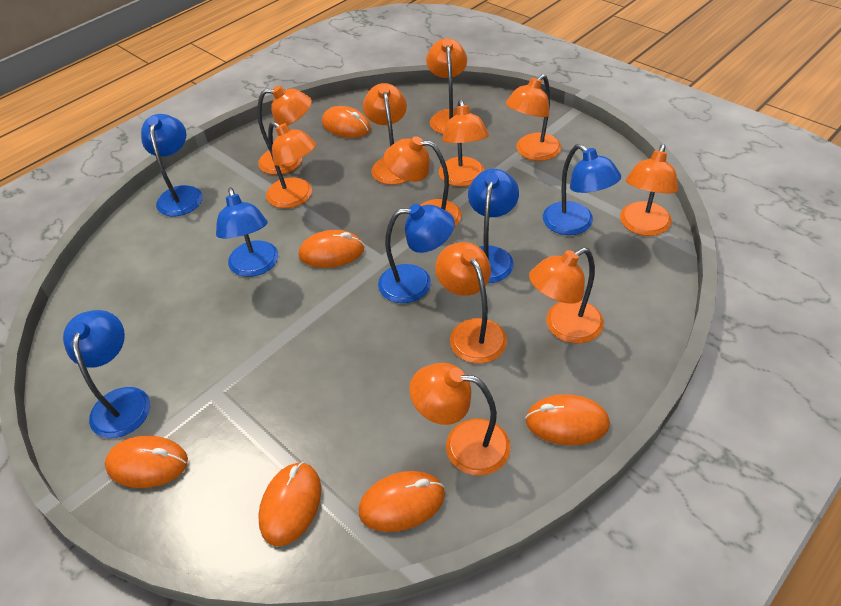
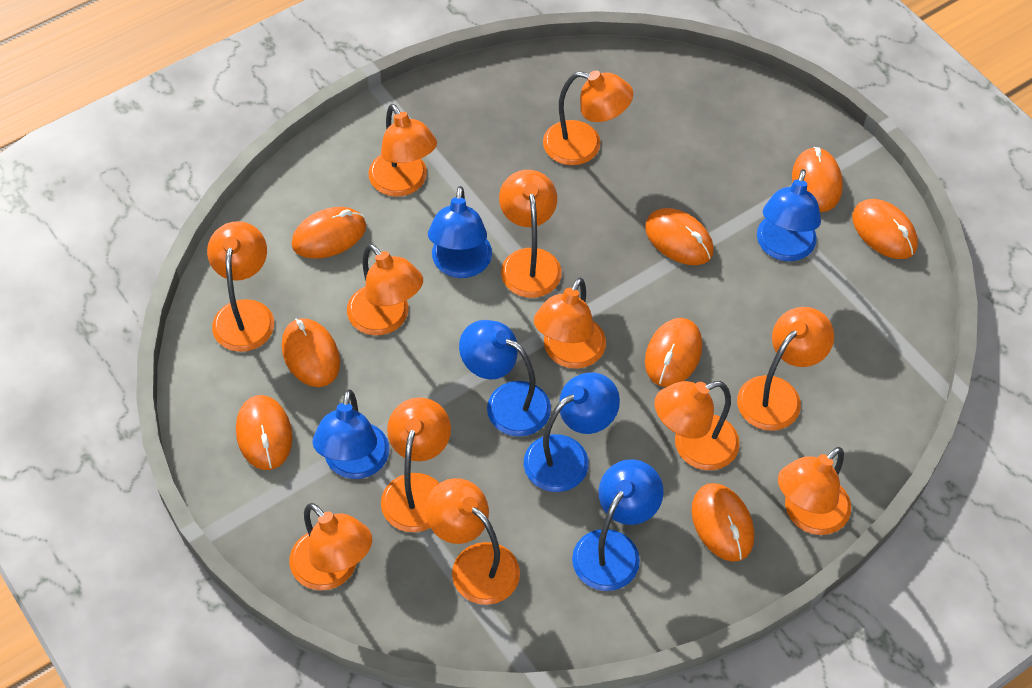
orange lamp: [257,85,312,175] [266,122,316,208] [363,83,407,185] [384,136,462,227] [409,363,510,476] [426,38,467,134] [435,242,507,364] [439,100,489,187] [506,74,561,161] [529,248,604,344] [620,144,678,236] = 11 -> [207,221,274,352] [289,503,372,591] [347,244,423,335] [368,104,437,197] [381,397,451,532] [425,478,520,605] [499,170,562,298] [534,278,606,369] [543,71,633,165] [654,381,740,470] [737,307,834,431] [778,447,851,535] = 12
orange mouse: [105,435,188,488] [258,462,321,546] [299,230,364,268] [322,106,371,138] [359,471,445,532] [525,394,610,445] = 6 -> [236,395,293,470] [282,318,340,387] [292,207,366,259] [645,208,714,265] [645,318,702,387] [692,483,754,562] [792,147,843,212] [852,199,918,259] = 8

